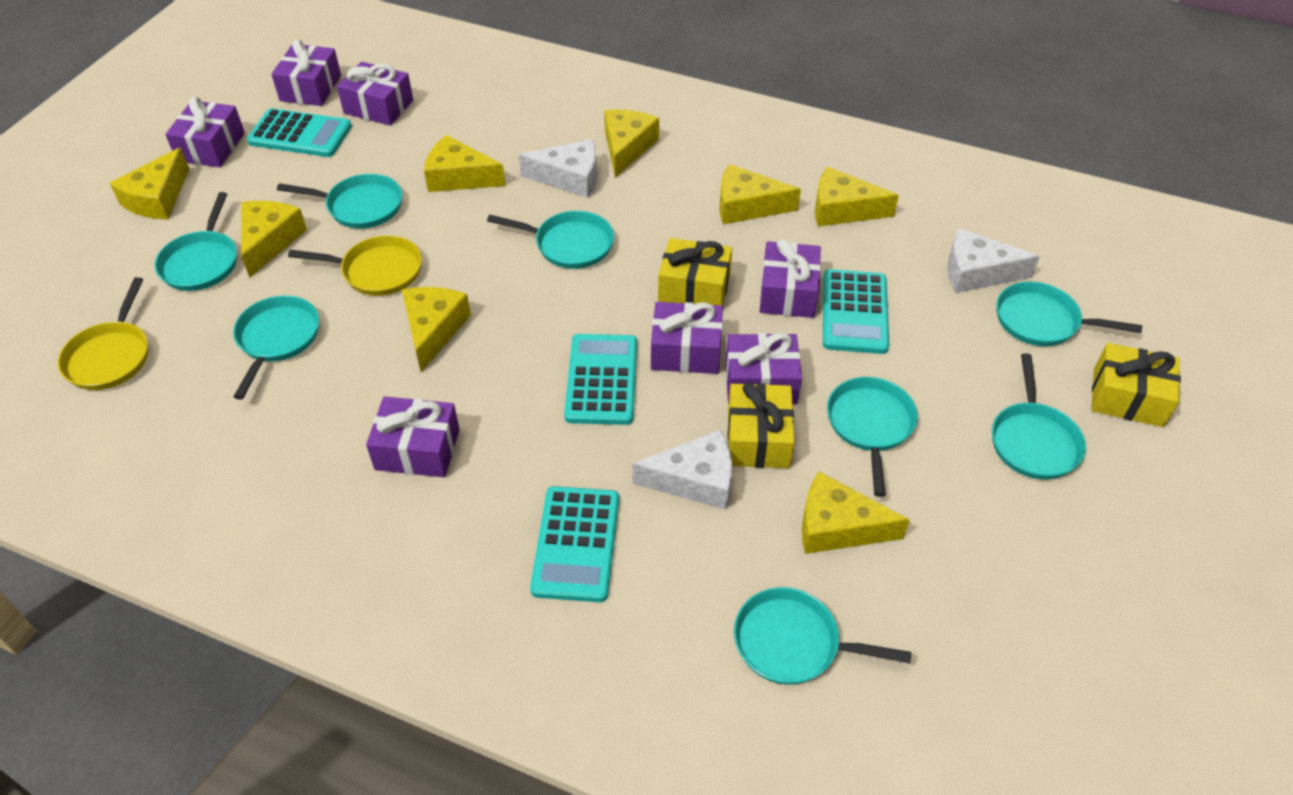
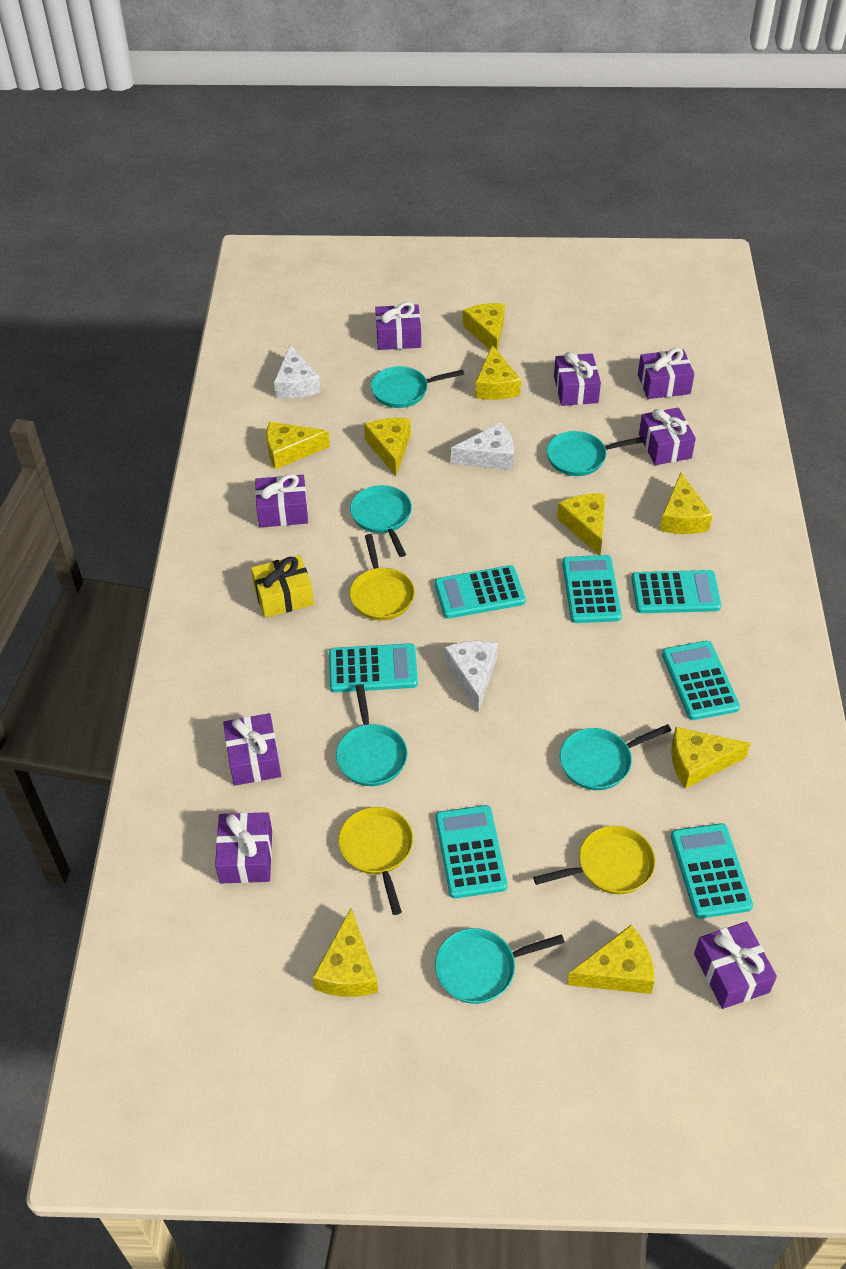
purple gift: [165,97,245,167] [271,39,341,106] [337,62,413,126] [366,396,460,477] [651,302,723,374] [725,333,802,405] [760,239,821,318] = 7 -> [215,812,272,883] [223,713,281,786] [255,474,308,528] [375,302,421,350] [554,352,601,406] [638,348,694,399] [639,407,696,465] [694,922,777,1009] = 8
turquoise calculator: [247,108,352,157] [530,486,619,602] [564,334,637,425] [823,269,889,354] = 4 -> [329,643,418,693] [434,565,526,619] [435,805,507,898] [562,555,622,623] [632,570,721,613] [662,641,740,720] [671,823,753,919] = 7
turquoise pan: [154,192,237,291] [233,295,319,400] [277,174,402,229] [487,211,614,269] [734,587,911,685] [827,377,918,497] [992,353,1086,479] [997,282,1142,346] = 8 -> [336,684,408,786] [350,485,412,557] [371,366,464,408] [435,928,565,1004] [547,431,645,476] [560,724,672,790] = 6
yellow cheese: [110,148,189,219] [241,201,307,278] [402,287,471,372] [424,135,506,192] [604,109,659,178] [719,164,801,224] [802,472,910,554] [815,167,899,227] = 8 -> [266,422,330,469] [313,908,378,997] [364,418,411,476] [463,303,505,351] [475,345,521,400] [557,493,605,555] [567,925,655,994] [660,473,712,534] [671,727,751,789] = 9
yellow gift: [658,238,732,306] [727,382,794,468] [1091,343,1181,427] = 3 -> [251,555,314,618] = 1
yellow pan: [58,277,148,390] [288,235,422,296] = 2 -> [338,807,413,915] [350,534,415,620] [533,826,655,894] = 3

